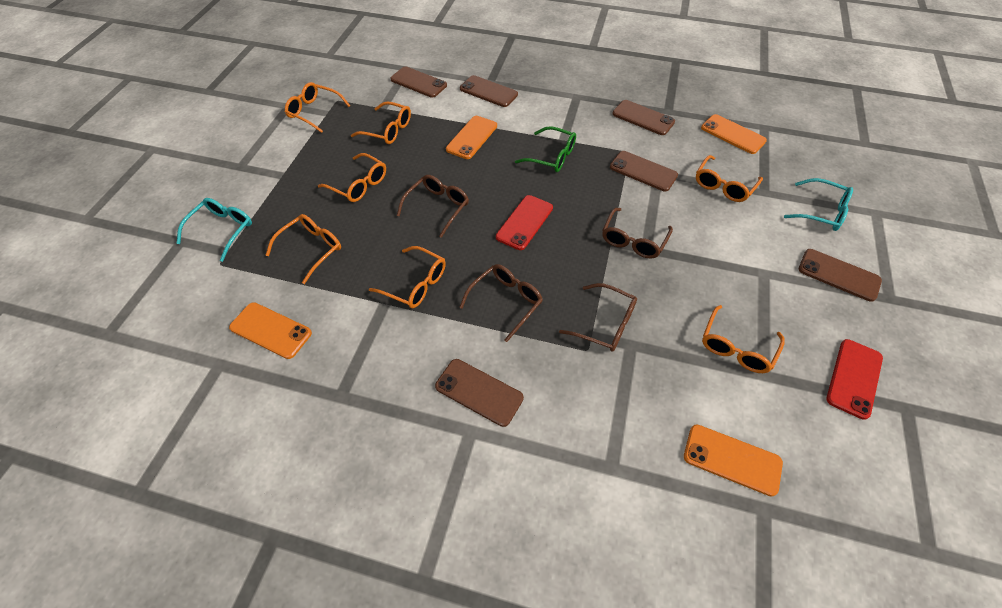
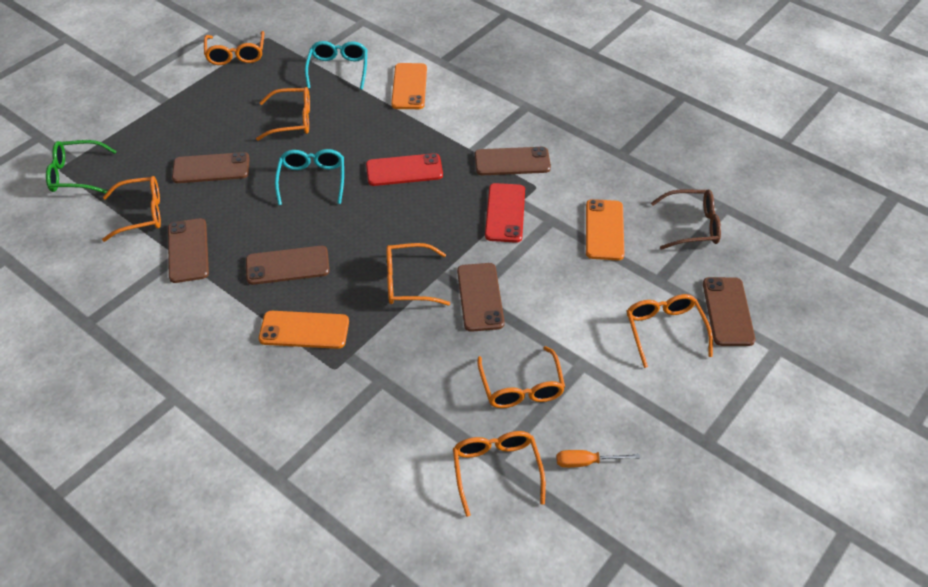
brown glasses: [397,175,469,238] [459,264,543,342] [559,283,637,352] [602,208,673,259] = 4 -> [651,189,721,250] = 1
orange phone: [229,302,312,359] [446,116,497,159] [684,424,783,497] [701,114,767,154] = 4 -> [259,311,349,349] [391,63,427,109] [586,199,625,260] = 3
orange screwdriver: none = 0 -> [556,450,640,468] = 1

